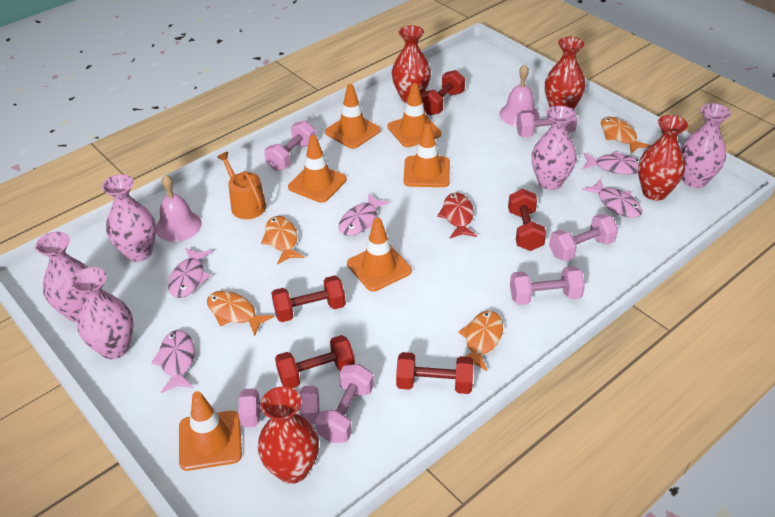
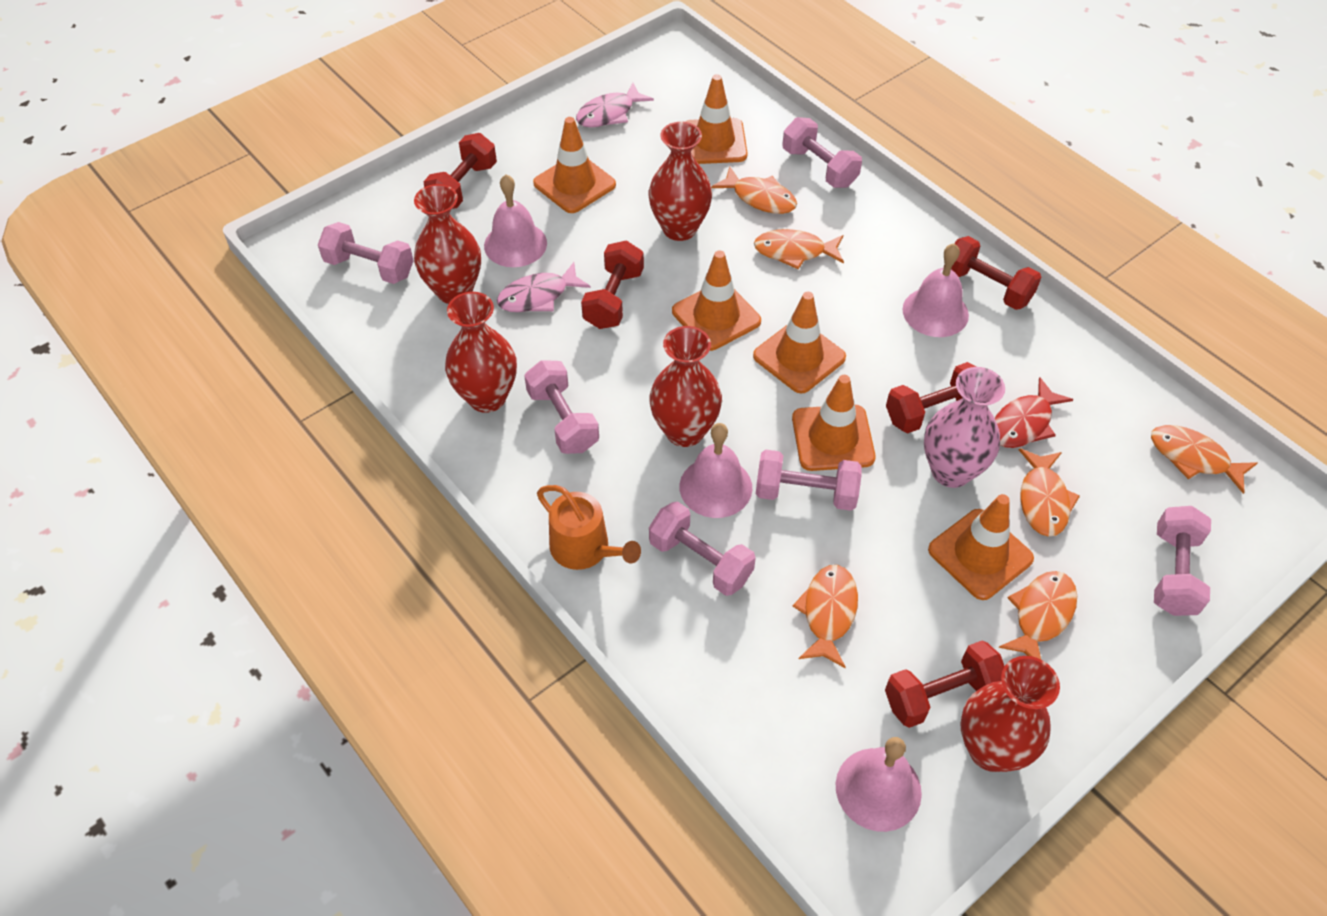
orange fish: [207,291,274,336] [261,216,305,265] [458,311,503,371] [601,117,651,154] = 4 -> [711,167,797,214] [754,229,844,269] [792,565,858,668] [999,571,1077,659] [1019,448,1080,537] [1151,425,1257,494] = 6
pink bell: [156,174,202,242] [499,65,539,126] = 2 -> [484,174,547,267] [679,423,752,518] [836,737,922,832] [903,243,969,337] = 4
pink fish: [151,330,195,393] [168,248,212,298] [339,193,390,236] [582,152,639,174] [582,179,642,218] = 5 -> [497,262,591,312] [576,83,654,127] = 2
pink vase: [35,232,88,322] [71,267,134,359] [102,174,156,262] [532,106,577,190] [680,103,731,188] = 5 -> [924,367,1005,488] = 1
red vase: [258,387,319,484] [392,25,431,103] [545,37,586,108] [638,115,688,201] = 4 -> [414,184,481,304] [445,292,517,413] [649,122,712,241] [650,326,722,447] [960,656,1060,772] = 5

